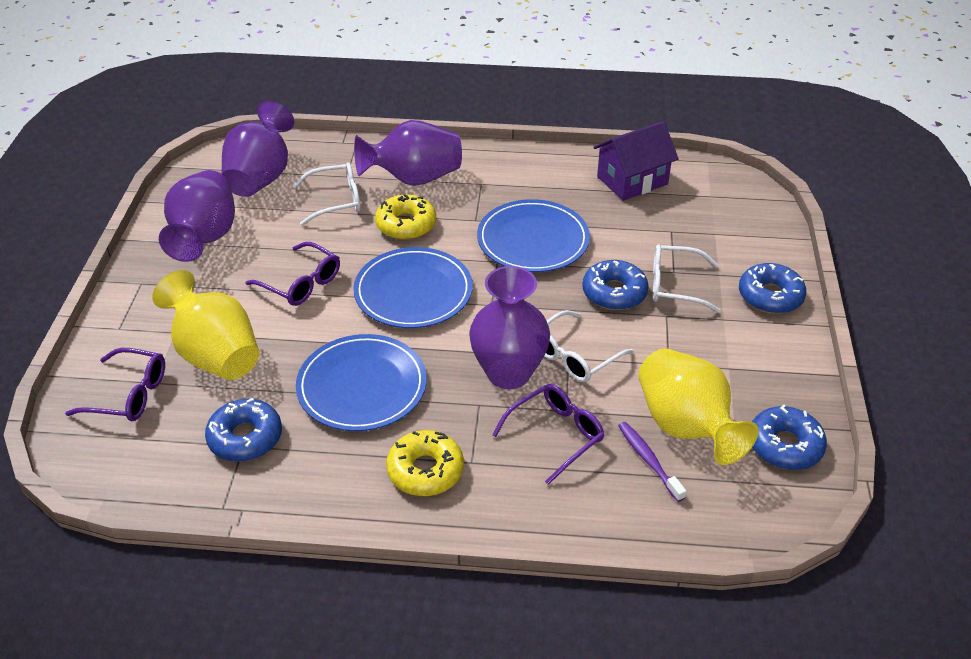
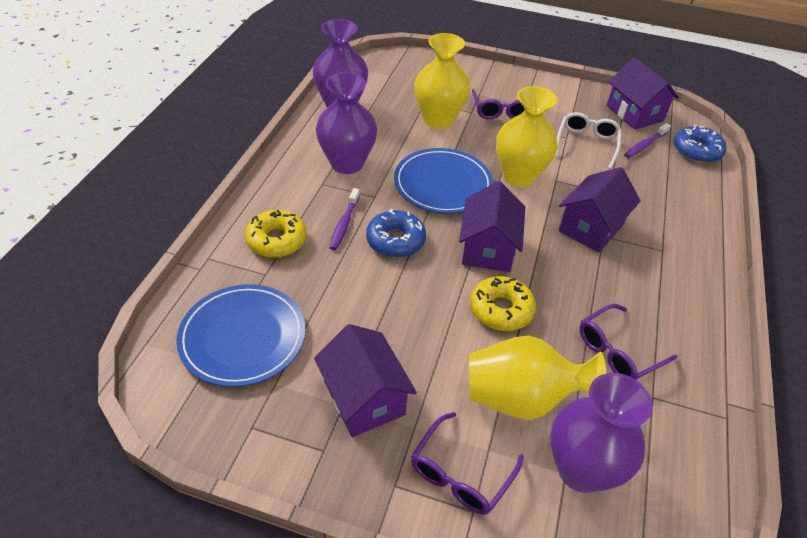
blue donut: [205,398,282,462] [582,260,649,310] [739,263,806,314] [752,405,827,470] = 4 -> [366,209,426,258] [674,125,727,163] = 2
blue plate: [296,334,427,431] [353,247,473,328] [477,199,590,272] = 3 -> [176,284,305,387] [394,148,493,214] = 2
purple house: [594,121,679,201] = 1 -> [314,324,417,437] [459,181,525,272] [559,167,641,253] [607,57,679,130] = 4
purple toothbrush: [618,422,687,502] = 1 -> [329,188,360,250] [624,123,671,158] = 2
purple vase: [159,170,235,262] [221,101,294,197] [354,120,462,186] [469,266,550,389] = 4 -> [313,19,368,108] [316,72,377,174] [550,373,652,493] = 3
white glasses: [293,162,361,226] [544,310,634,382] [653,244,721,313] = 3 -> [555,112,621,169] = 1
yellow vase: [152,270,259,380] [638,348,759,465] = 2 -> [414,33,470,129] [469,335,606,420] [496,86,558,187] = 3

